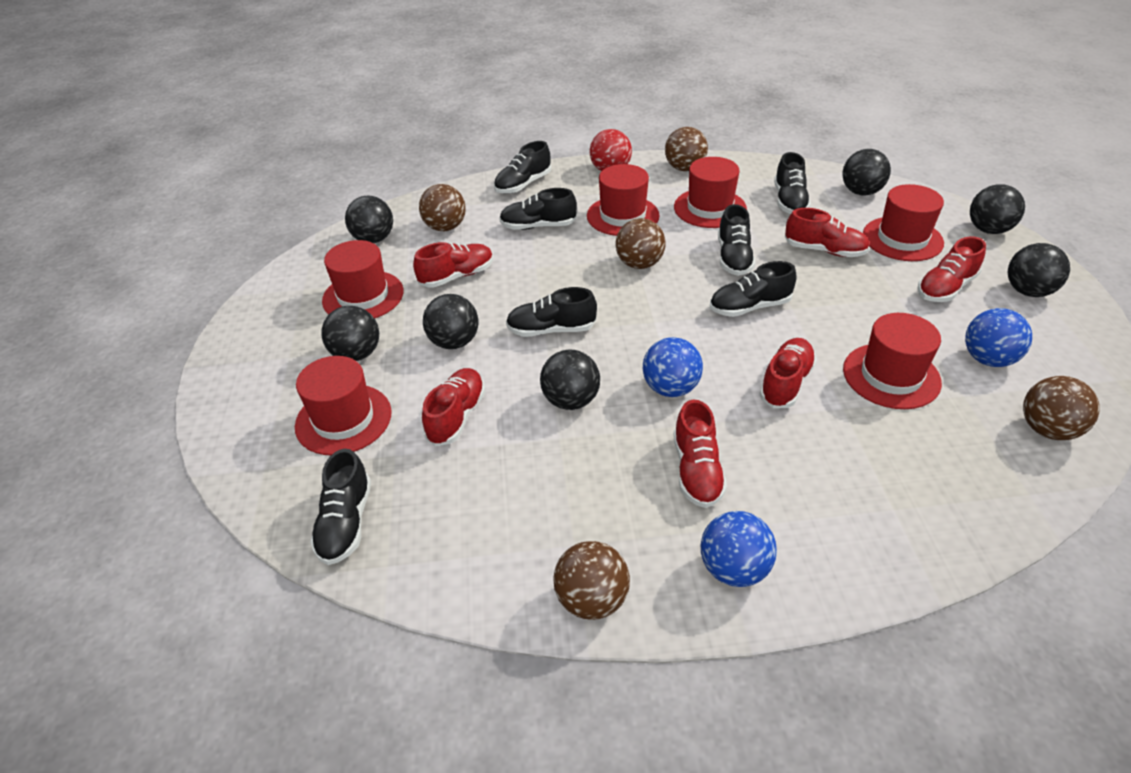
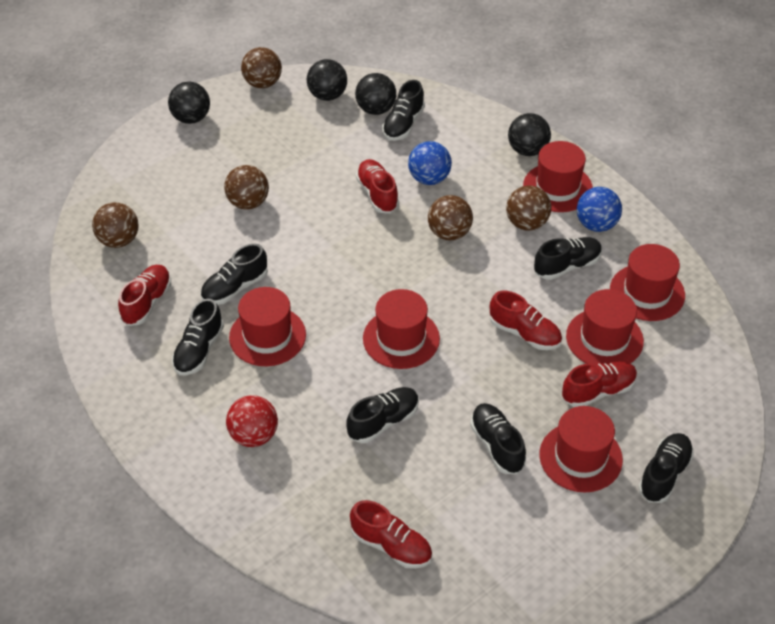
black ball: [321,306,379,361] [345,196,393,243] [423,294,478,349] [540,350,600,410] [843,149,891,196] [970,184,1025,234] [1008,243,1070,297] = 7 -> [168,82,210,124] [307,59,347,101] [355,73,396,115] [508,113,551,156] = 4
blue ball: [643,337,703,397] [701,511,777,587] [965,308,1032,367] = 3 -> [408,141,452,185] [577,187,622,232] = 2
red shoe: [413,242,493,288] [422,368,485,446] [674,399,727,508] [759,338,817,408] [785,208,870,257] [917,236,986,302] = 6 -> [118,265,171,326] [350,500,432,569] [356,159,399,213] [490,291,562,350] [562,361,637,407] = 5

